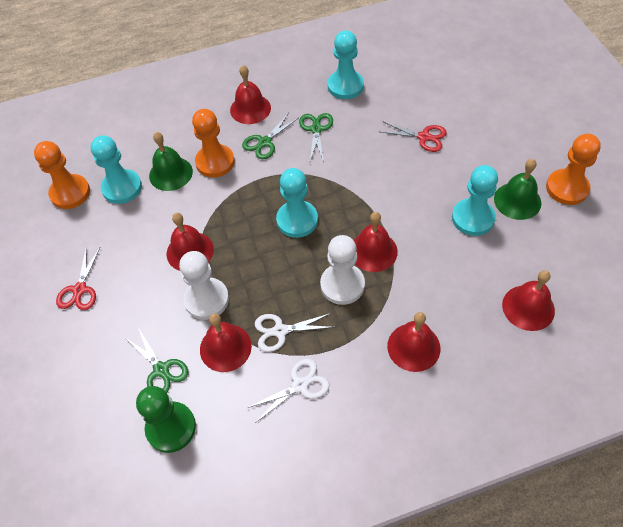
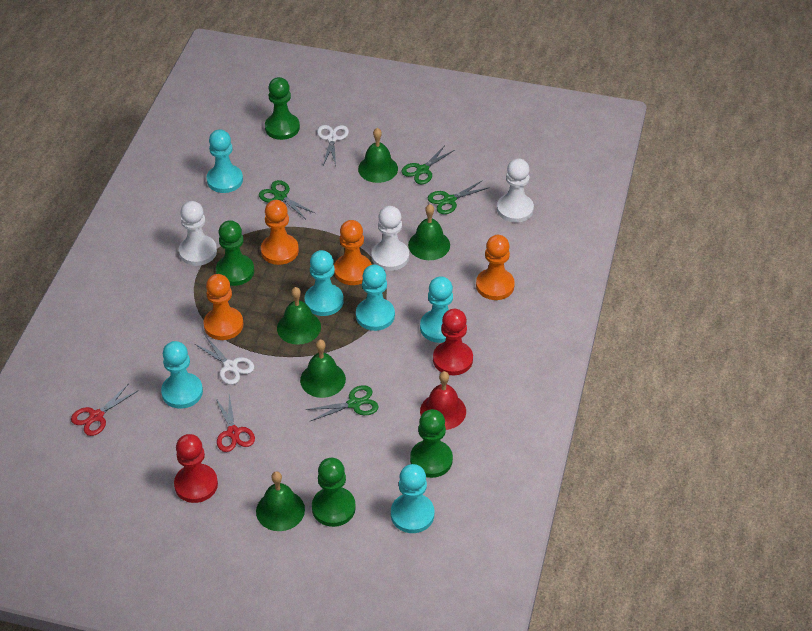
green bell: [149,132,193,191] [494,159,542,220] = 2 -> [256,471,305,531] [277,287,321,345] [300,340,346,398] [358,128,398,183] [408,204,450,260] = 5
green pawn: [136,386,196,453] = 1 -> [216,220,254,286] [265,77,300,140] [312,458,356,527] [410,409,453,478] = 4
green scissors: [126,329,188,393] [242,113,299,159] [299,113,333,162] = 3 -> [259,180,315,219] [306,385,379,421] [402,145,455,184] [428,181,488,214] = 4
orange pawn: [34,141,90,209] [192,109,235,178] [546,134,601,205] = 3 -> [203,274,243,340] [261,200,299,265] [334,220,372,285] [476,235,515,300] = 4
red bell: [167,213,214,271] [200,313,252,372] [230,65,271,124] [354,212,398,272] [387,312,440,372] [502,270,555,331] = 6 -> [420,371,466,430] = 1
red pawn: none = 0 -> [174,434,218,503] [433,309,473,375] = 2
turquoise pawn: [91,135,142,204] [276,168,318,238] [328,31,364,99] [452,165,498,236] = 4 -> [161,341,203,409] [207,129,243,193] [305,250,344,316] [356,265,395,331] [391,464,435,533] [420,276,453,343] = 6
white pawn: [179,251,229,320] [320,235,365,305] = 2 -> [179,201,217,266] [372,206,409,271] [497,158,534,223] = 3

